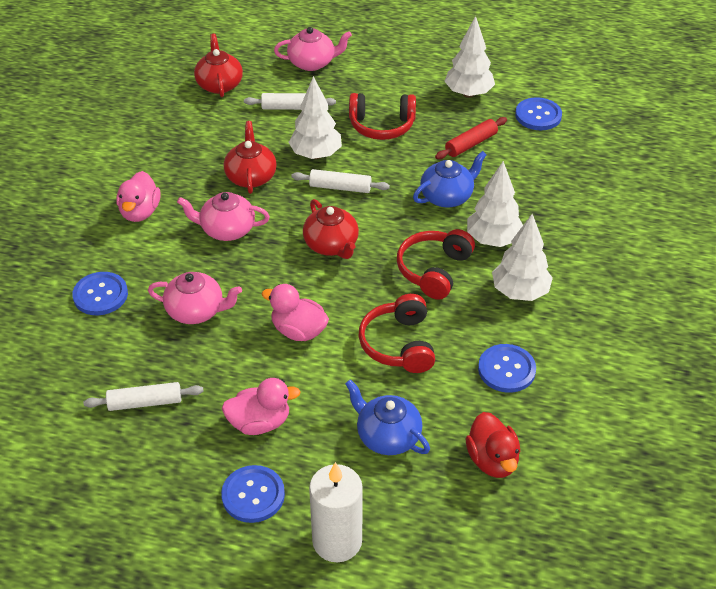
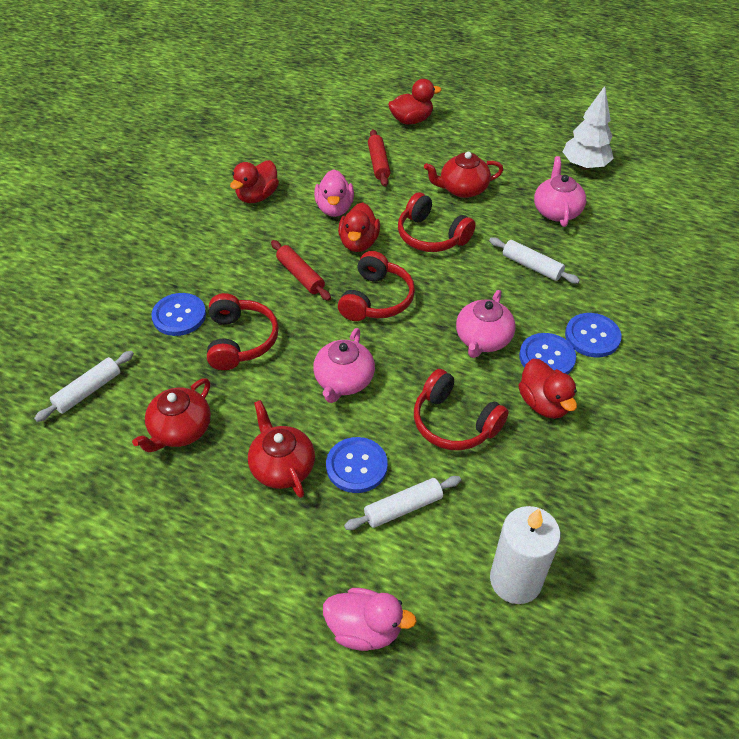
blue teapot: [345,379,430,455] [413,151,487,207] = 2 -> none = 0
pink duck: [117,171,161,222] [222,378,301,435] [261,284,329,341] = 3 -> [314,169,354,217] [323,588,417,651] = 2
red duck: [465,412,520,478] = 1 -> [230,160,279,203] [338,202,380,252] [388,79,441,124] [519,359,577,419] = 4
red headphones: [349,93,416,140] [359,294,435,373] [397,229,475,299] = 3 -> [207,293,279,370] [338,251,415,321] [398,192,476,252] [414,369,509,450] = 4
red rolling pin: [435,117,507,159] = 1 -> [271,240,331,301] [368,129,390,187] = 2
white tree: [288,76,342,159] [444,16,495,98] [467,161,523,247] [492,214,553,301] = 4 -> [563,86,614,170] = 1

